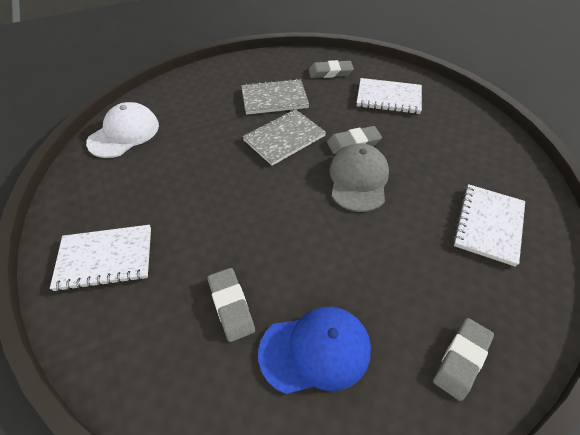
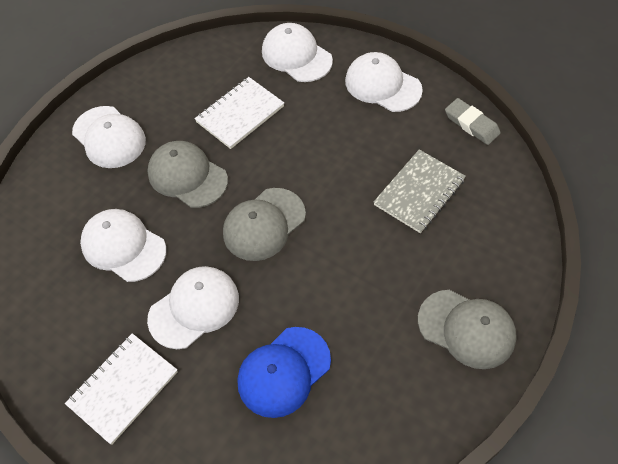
grey cap: [329,143,389,212] = 1 -> [147,141,228,208] [223,188,306,261] [418,290,517,369] = 3
grey eraser: [207,268,255,342] [309,60,354,78] [327,126,382,154] [433,318,494,401] = 4 -> [445,98,501,145] = 1
grey notebook: [241,79,309,115] [242,109,326,166] = 2 -> [374,149,466,233] = 1
white cap: [86,102,159,158] = 1 -> [72,106,146,168] [80,209,166,282] [147,266,239,349] [262,23,333,82] [345,52,423,112] = 5
white notebook: [50,225,151,292] [357,78,422,114] [453,184,525,267] = 3 -> [65,333,178,445] [195,77,284,149] = 2

